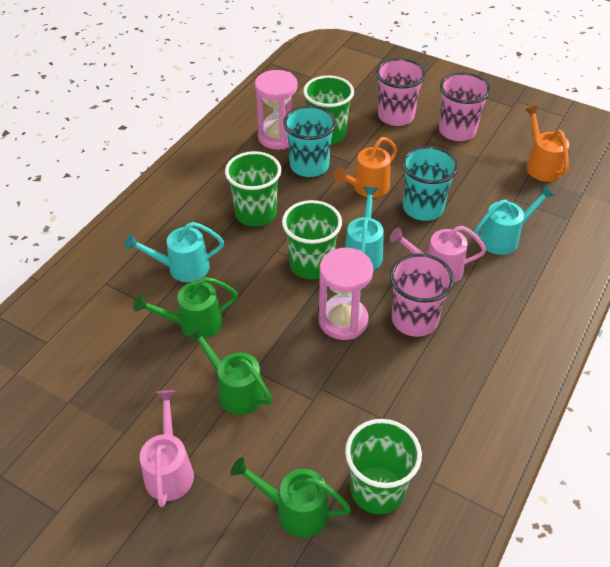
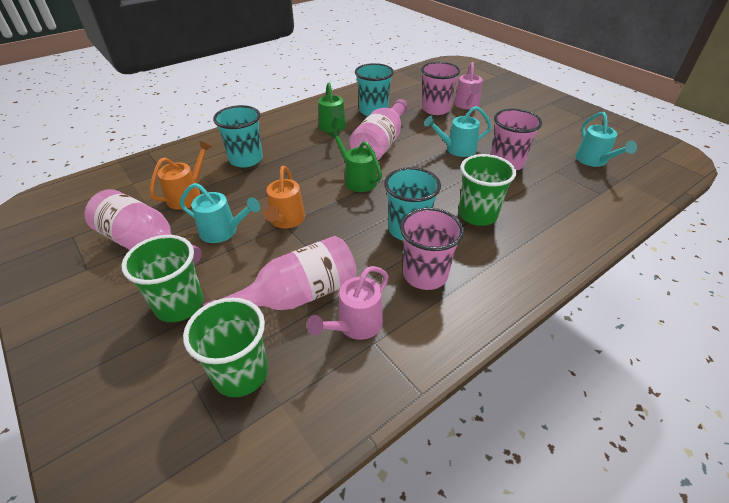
green cup: [225,151,281,227] [282,200,342,279] [303,75,354,144] [345,419,422,514] = 4 -> [122,235,204,322] [183,298,268,397] [459,154,516,226] = 3
green watering can: [133,277,238,340] [187,326,272,415] [230,457,351,537] = 3 -> [318,83,346,133] [328,128,382,192] = 2
pink bottle: none = 0 -> [85,189,202,265] [203,236,357,310] [350,99,408,160] = 3
pink hourglass: [255,70,298,149] [318,248,373,340] = 2 -> none = 0
turquoise cup: [283,105,336,177] [402,146,458,221] = 2 -> [213,105,263,167] [355,63,394,116] [384,167,441,240] = 3

